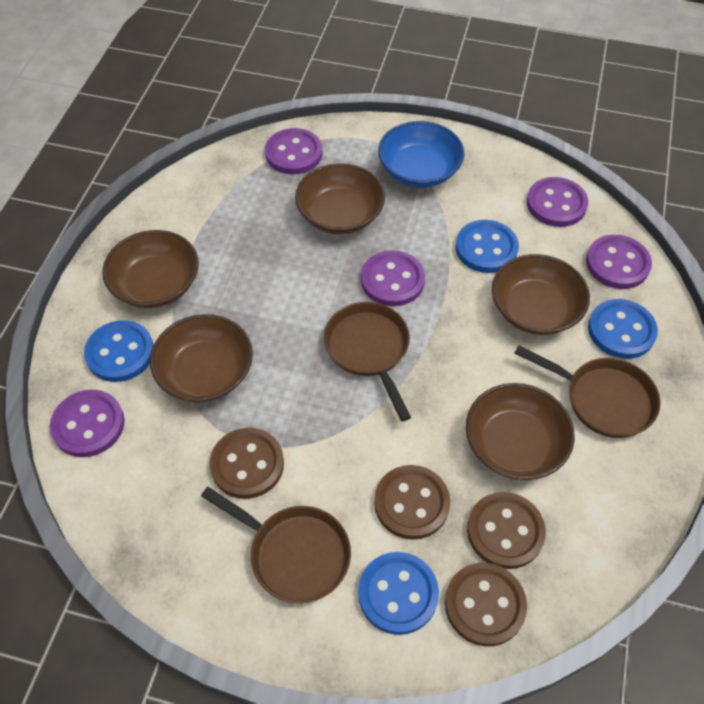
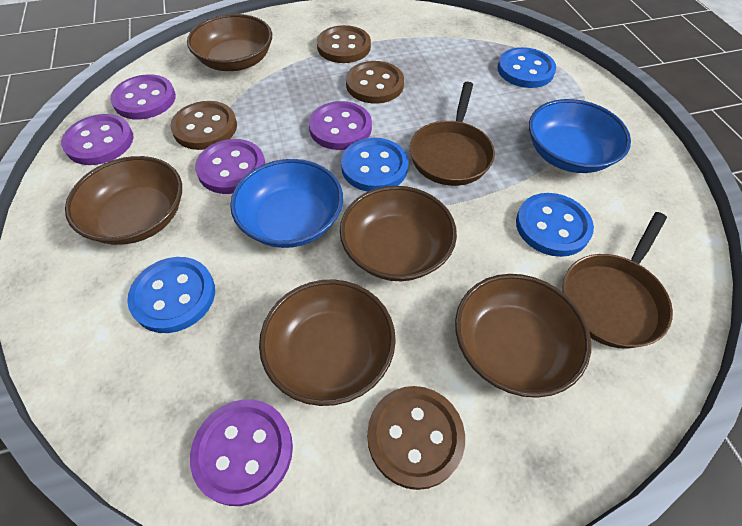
blue bowl: [378,121,465,188] = 1 -> [230,159,343,248] [529,99,631,173] = 2
brown pan: [201,487,351,603] [324,302,411,421] [514,345,660,438] = 3 -> [410,82,495,186] [562,212,673,349] = 2

